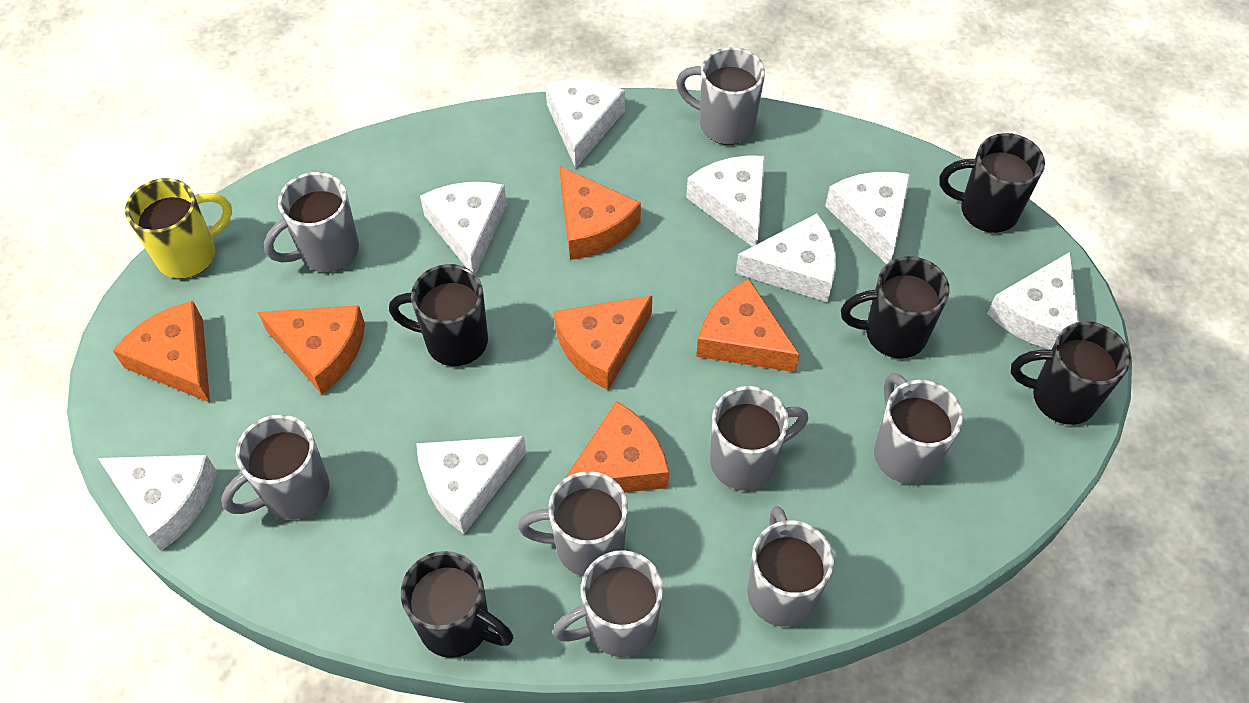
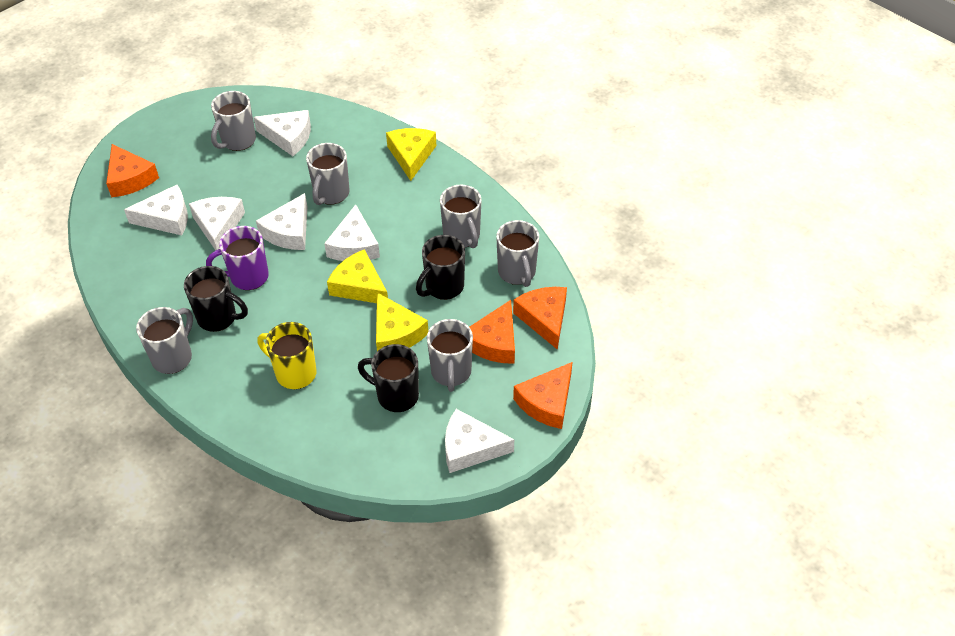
black mug: [389,264,488,366] [401,551,513,658] [841,256,950,359] [939,133,1045,233] [1011,321,1131,425] = 5 -> [184,266,248,332] [358,344,419,412] [416,235,465,300] = 3
grey mug: [221,415,330,520] [264,172,359,272] [518,471,628,576] [552,550,663,657] [676,47,765,145] [710,386,808,490] [747,506,834,627] [874,373,963,484] = 8 -> [136,307,193,374] [211,91,256,151] [306,143,350,205] [427,319,473,392] [440,185,482,248] [496,220,539,287] = 6
orange cheese: [112,301,210,402] [258,305,365,394] [554,295,652,390] [559,166,641,260] [564,401,669,493] [696,279,800,372] = 6 -> [106,144,159,197] [469,300,515,364] [513,287,567,350] [513,362,573,429] = 4
purple mug: none = 0 -> [206,226,269,290] = 1
white cheese: [98,455,217,551] [416,436,526,534] [420,182,507,274] [545,80,625,168] [686,155,765,247] [736,213,836,302] [825,172,911,264] [987,252,1079,349] = 8 -> [124,185,188,235] [189,197,245,250] [253,110,311,156] [256,193,307,250] [324,204,380,261] [445,409,514,473] = 6
yellow cheese: none = 0 -> [327,249,388,303] [376,292,428,351] [386,128,436,181] = 3

